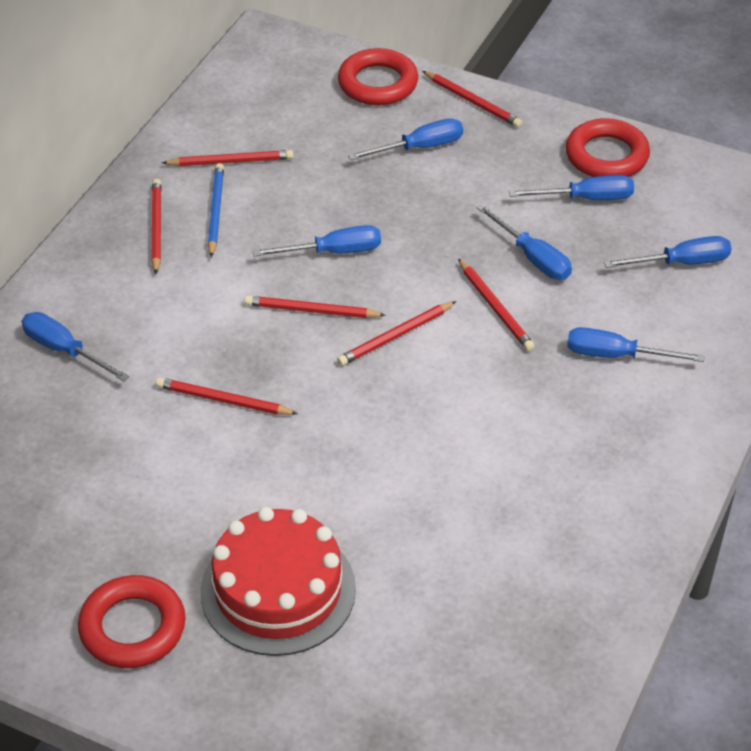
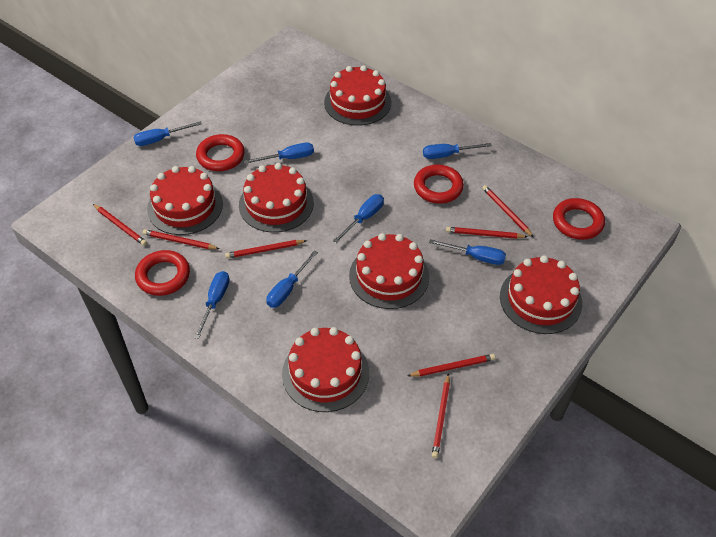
blue pencil: [208,163,224,257] = 1 -> none = 0
red cake: [200,507,356,656] = 1 -> [147,166,223,235] [239,163,314,233] [282,327,369,412] [324,65,391,126] [349,233,429,309] [500,255,582,334] = 6
red ring: [78,575,186,668] [338,48,418,105] [566,119,650,177] = 3 -> [135,250,190,296] [196,134,245,171] [414,165,464,204] [553,198,605,240] = 4

